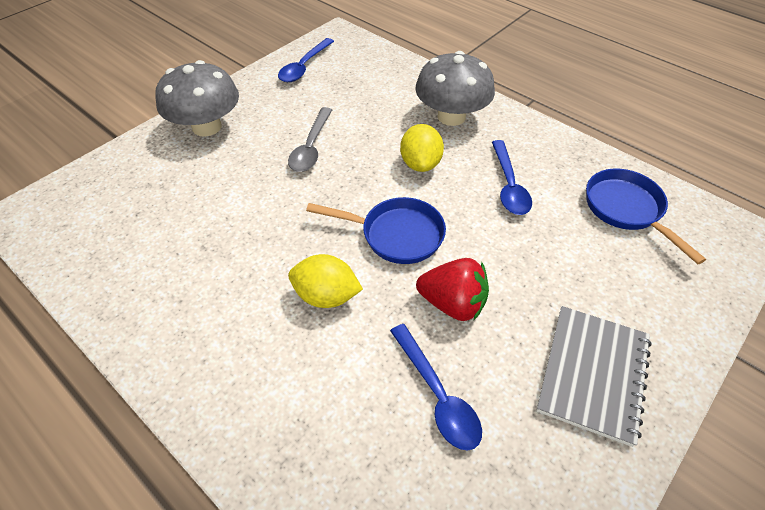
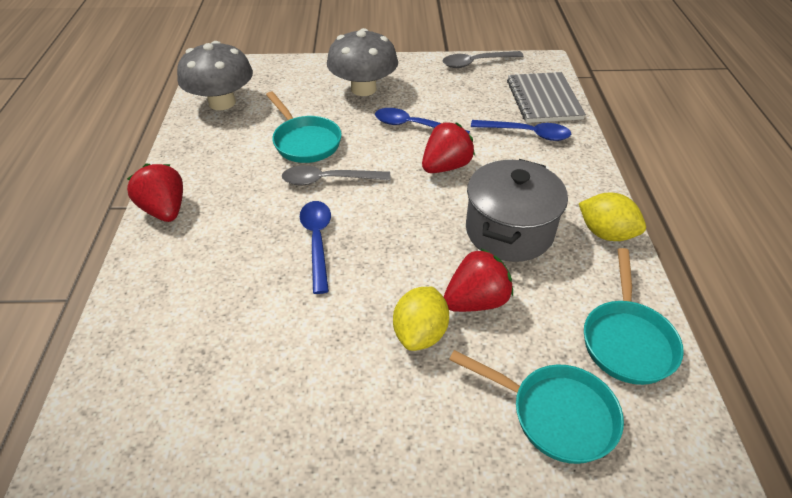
blue pan: [306,197,446,264] [586,169,706,264] = 2 -> none = 0
grey pot: none = 0 -> [466,159,568,262] = 1
grey spoon: [288,107,332,172] = 1 -> [282,165,391,186] [443,51,523,68] = 2
red strawberry: [416,258,489,321] = 1 -> [127,164,183,222] [422,122,475,173] [444,249,513,312] = 3
turquoise pan: none = 0 -> [266,91,342,163] [449,350,624,464] [584,248,684,385] = 3

